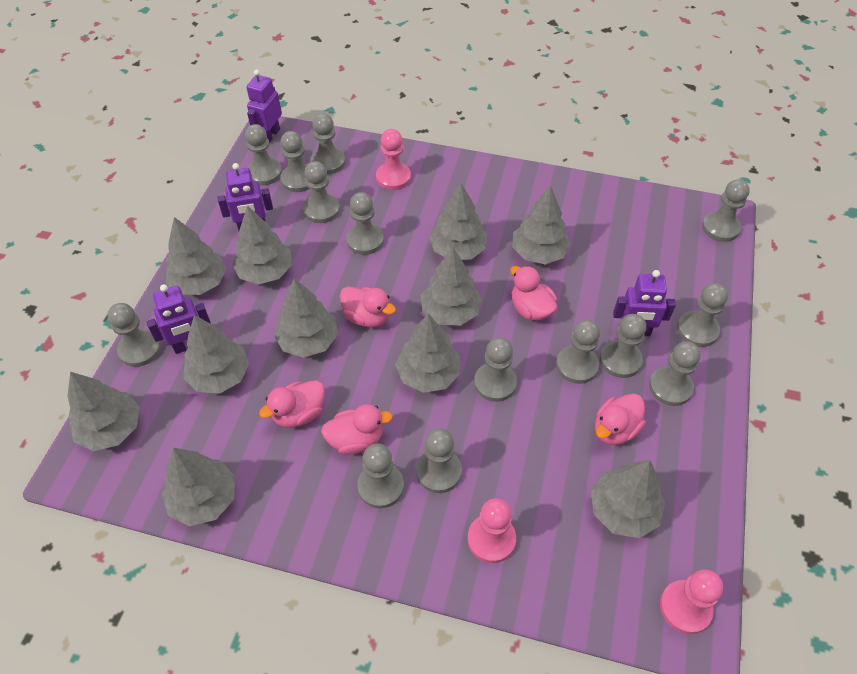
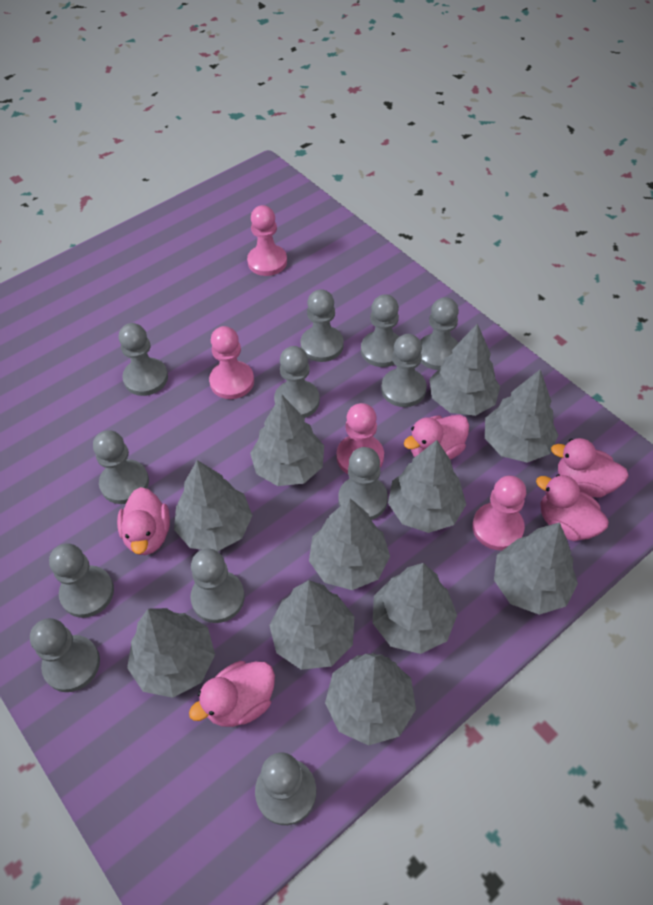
grey pawn: [107,303,161,367] [245,124,282,185] [280,131,309,192] [303,161,340,223] [311,113,346,174] [346,192,384,255] [357,443,404,509] [416,428,462,493] [474,337,517,402] [556,320,600,384] [600,314,646,378] [649,341,701,406] [677,283,728,347] [702,179,750,242] = 14 -> [30,618,100,692] [49,543,114,618] [93,430,149,504] [119,323,168,396] [190,549,245,623] [255,752,316,825] [274,346,320,418] [301,289,344,362] [338,447,388,520] [361,294,399,367] [381,334,427,407] [420,297,459,370] = 12
pink pawn: [376,129,411,190] [468,498,516,563] [660,569,723,634] = 3 -> [209,326,254,399] [247,205,287,276] [336,403,384,474] [472,476,526,550] = 4
purple robot: [147,284,211,354] [217,163,273,231] [246,70,282,143] [613,270,676,336] = 4 -> none = 0

